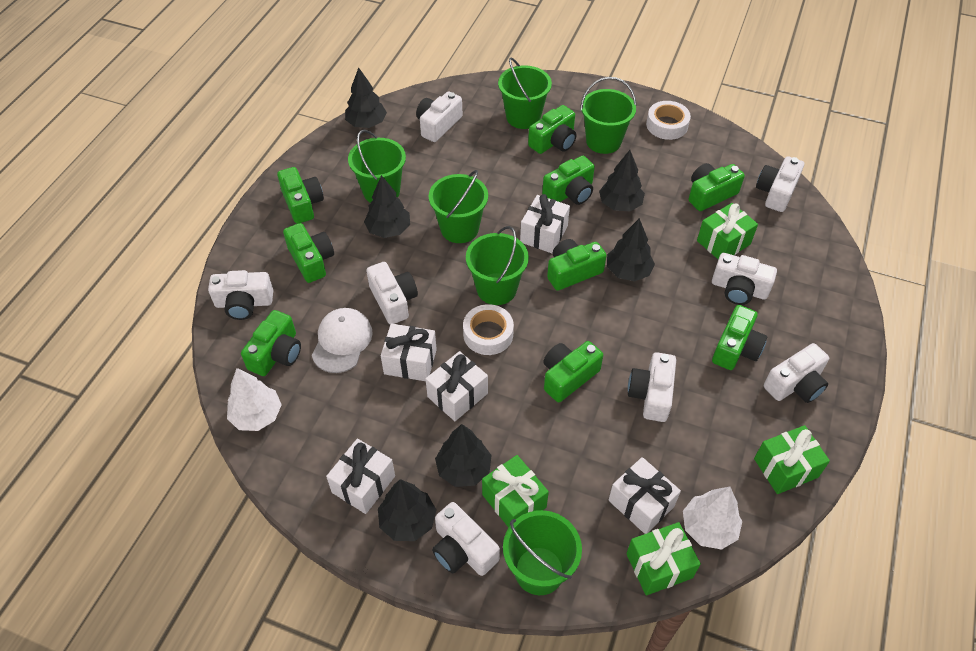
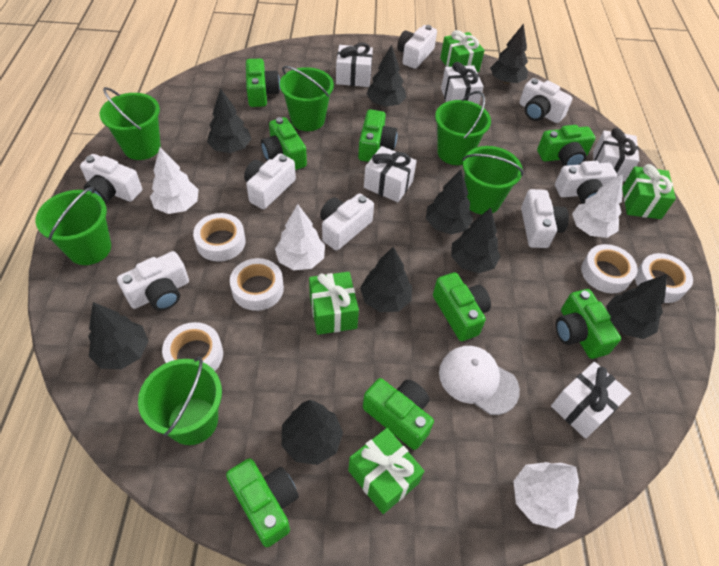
black tree: [345,67,387,128] [364,175,410,238] [378,479,436,541] [435,424,492,487] [599,150,645,211] [607,218,655,282] = 6 -> [88,302,148,369] [207,88,251,153] [282,400,343,465] [360,247,412,312] [366,44,406,107] [426,170,473,234] [451,208,501,273] [490,23,528,84] [606,274,667,339] = 9
green camera: [241,310,301,376] [277,167,324,224] [283,223,334,283] [528,105,577,154] [542,156,595,205] [543,341,603,402] [547,239,607,291] [689,163,745,211] [712,305,767,370] = 9 -> [226,458,299,547] [246,58,280,107] [261,117,307,170] [358,110,397,162] [363,378,434,450] [433,272,491,341] [537,125,595,166] [555,289,621,359] = 8
white tape: [463,304,514,355] [646,101,691,140] = 2 -> [162,322,223,371] [193,213,246,262] [230,258,284,311] [581,244,638,293] [635,253,693,303] = 5
white tree: [227,368,282,431] [683,487,742,550] = 2 -> [150,147,199,214] [275,204,325,270] [513,462,579,529] [572,174,622,238] = 4

